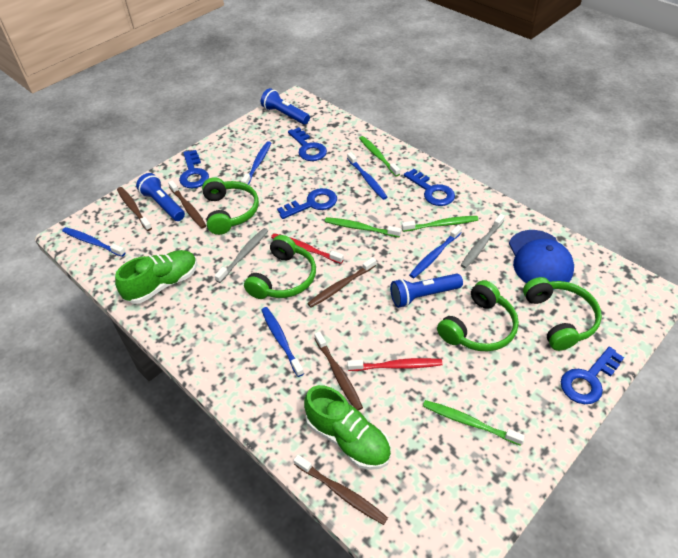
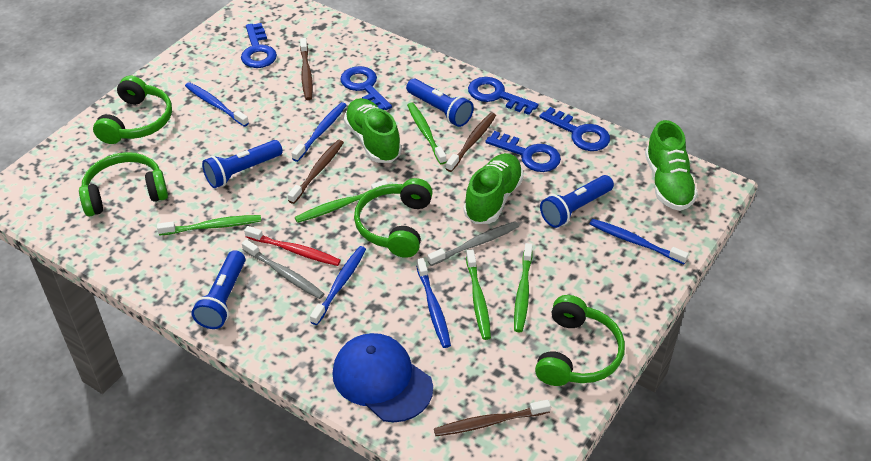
blue flashlight: [136,173,185,221] [261,88,310,125] [390,273,463,308] = 3 -> [191,250,245,329] [202,140,283,188] [406,79,474,127] [540,175,614,228] = 4
brown toothbrush: [117,187,152,231] [168,180,206,228] [294,455,388,525] [307,257,376,308] [314,331,363,411] = 5 -> [288,140,344,204] [300,38,313,100] [434,400,551,436] [446,113,496,172] = 4
green shoe: [115,250,198,304] [304,385,391,470] = 2 -> [344,98,402,163] [463,153,524,224] [645,120,698,211] = 3
green toothbrush: [325,217,401,237] [359,136,400,177] [402,216,479,232] [423,400,525,446] = 4 -> [157,215,261,236] [295,180,388,223] [407,102,447,165] [466,249,491,340] [514,243,533,333] = 5
red toothbrush: [271,233,344,264] [347,358,442,371] = 2 -> [244,226,341,266] = 1

